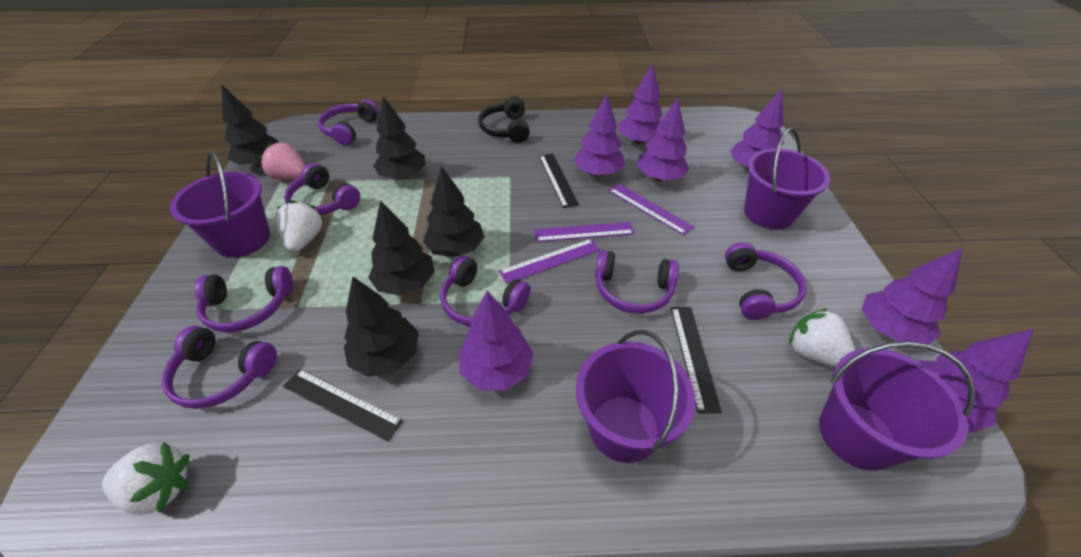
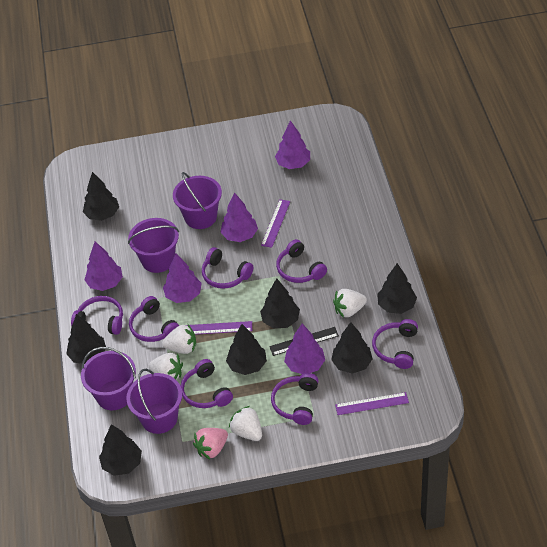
black headphones: [478,96,530,143] = 1 -> none = 0
black ruler: [283,369,403,442] [539,154,579,208] [671,307,722,414] = 3 -> [269,327,339,356] = 1
black tree: [221,84,279,167] [344,277,419,377] [368,200,435,296] [373,97,425,180] [423,166,484,258] = 5 -> [66,314,106,364] [83,172,119,221] [99,424,142,476] [226,324,267,375] [260,278,300,328] [331,322,373,374] [377,263,417,314] = 7
purple tree: [459,291,534,391] [574,93,625,176] [618,64,663,144] [637,98,689,181] [730,89,784,170] [861,248,962,344] [918,329,1034,432] = 7 -> [84,242,123,291] [163,253,201,303] [221,193,258,242] [275,120,310,169] [284,324,325,374] = 5
white strawberry: [102,442,190,515] [274,200,323,252] [789,308,855,367] = 3 -> [149,353,183,379] [162,324,196,354] [229,406,262,441] [333,289,367,318] = 4

